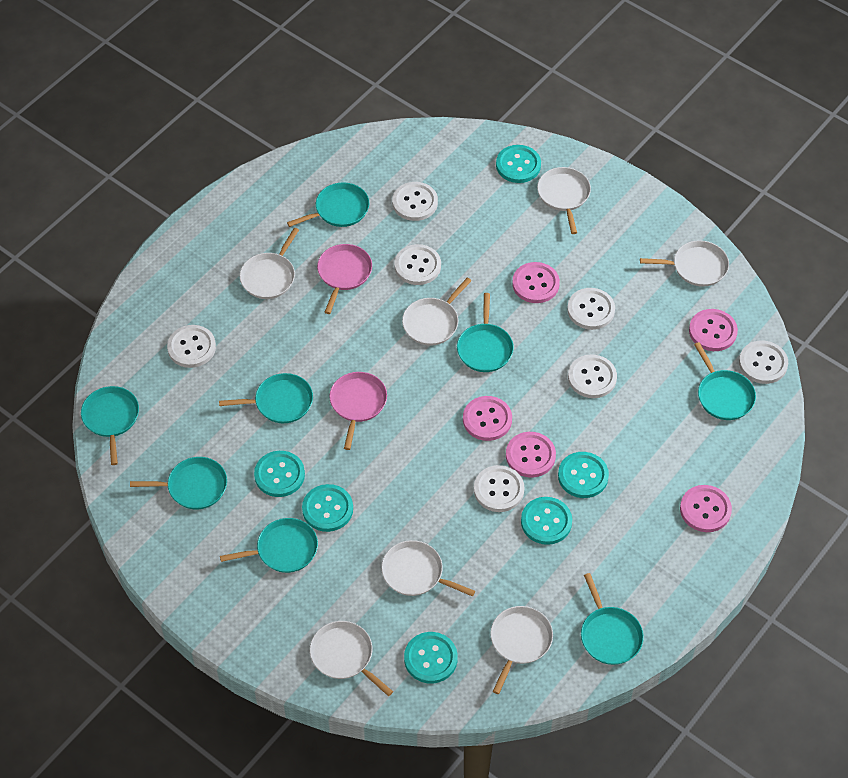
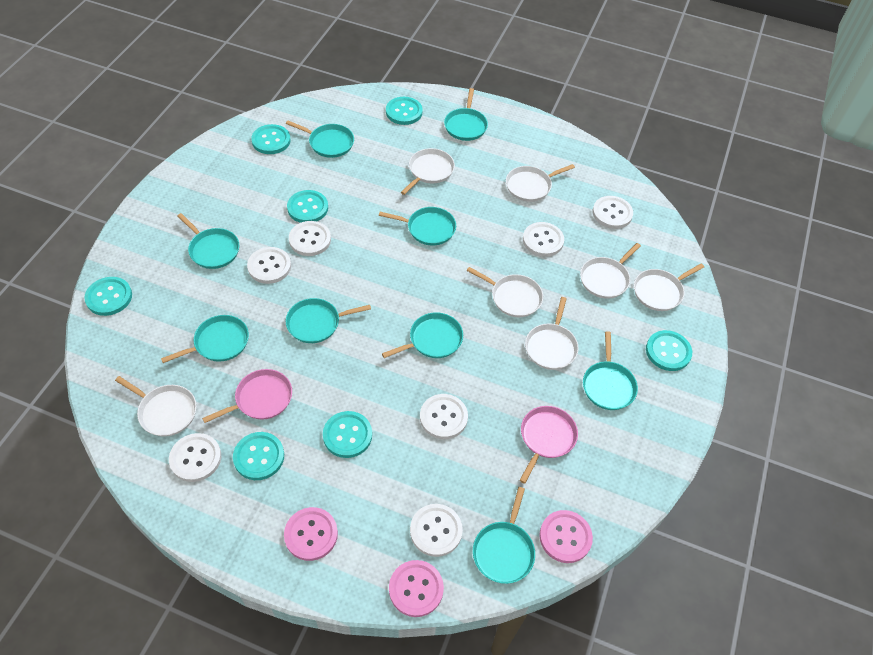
pink button: [463,396,512,441] [506,432,556,478] [512,262,560,303] [680,485,732,532] [689,309,738,351] = 5 -> [284,507,338,561] [389,560,444,617] [539,510,593,563] = 3
turquoise button: [254,451,305,497] [302,484,353,532] [404,632,458,683] [496,145,541,183] [521,497,572,545] [558,452,609,498] = 6 -> [84,277,132,316] [233,432,284,480] [251,124,290,154] [287,190,328,223] [323,411,372,458] [386,97,422,125] [646,330,692,371] = 7
turquoise pan: [81,386,139,465] [130,457,227,509] [219,373,313,423] [220,518,318,573] [287,182,369,227] [457,293,514,372] [581,573,644,665] [694,342,756,420] = 8 -> [161,315,249,363] [177,213,239,269] [286,121,354,158] [286,298,371,343] [379,207,456,246] [382,312,463,358] [444,88,488,141] [473,487,535,584] [583,331,638,410] = 9

